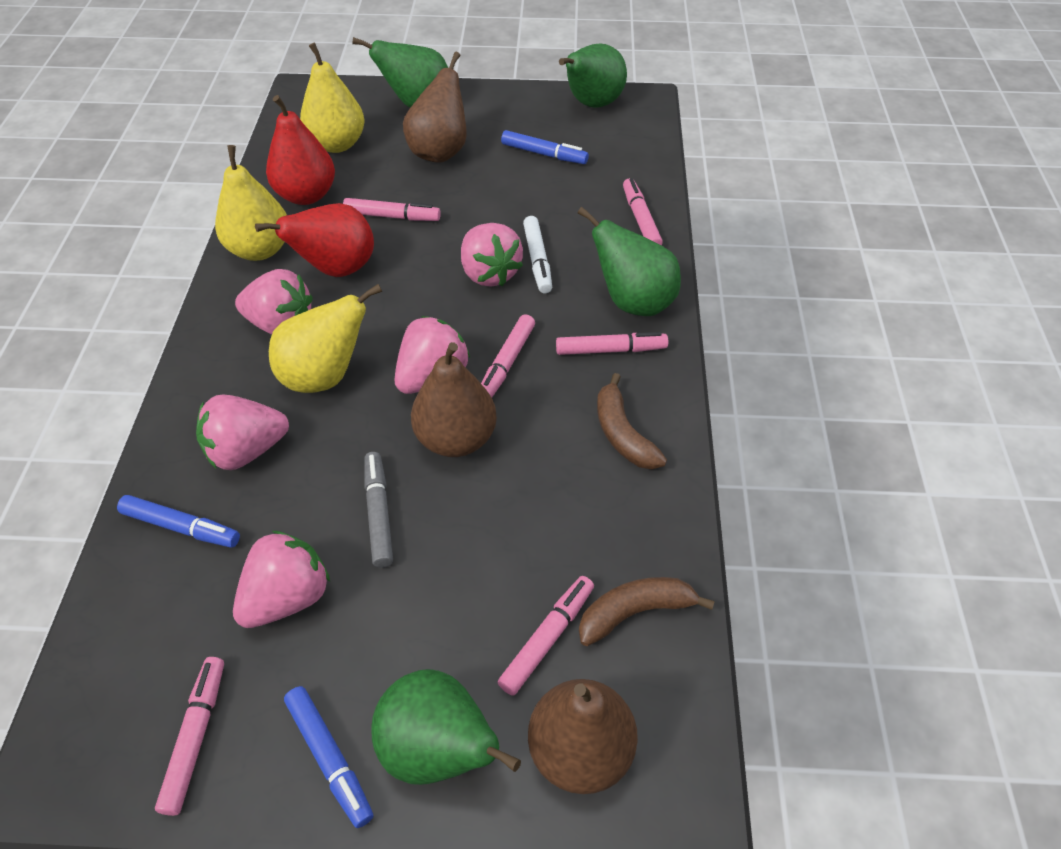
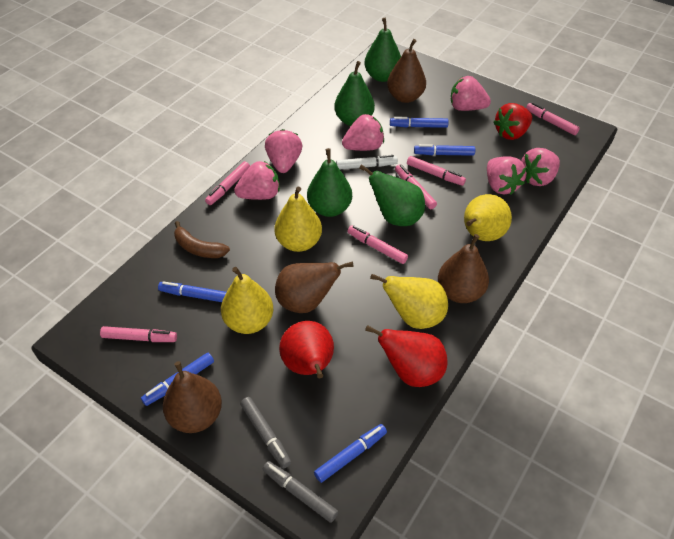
blue marker: [117,495,240,548] [284,686,373,828] [501,130,589,164] = 3 -> [141,353,214,406] [158,281,227,302] [314,424,387,483] [390,117,449,128] [414,144,475,156] = 5
brown banana: [579,577,715,646] [597,373,667,469] = 2 -> [174,221,230,258] = 1
brown pear: [403,52,467,163] [411,342,497,457] [528,679,638,794] = 3 -> [163,361,222,433] [275,262,353,313] [387,39,426,103] [438,234,489,303] = 4
grey marker: [364,452,393,568] = 1 -> [240,397,291,468] [263,461,338,523] = 2
pink strawberry: [196,395,289,470] [233,531,330,628] [235,269,313,335] [395,316,470,394] [461,223,523,287] = 5 -> [234,161,280,200] [265,129,302,173] [342,114,384,151] [451,76,491,111] [487,156,526,195] [521,148,560,186] = 6
red strawberry: none = 0 -> [493,103,532,140] = 1
yellow pear: [215,145,287,261] [269,284,382,393] [300,43,364,153] = 3 -> [221,267,273,334] [274,186,322,252] [370,274,448,329] [464,194,512,241] = 4

